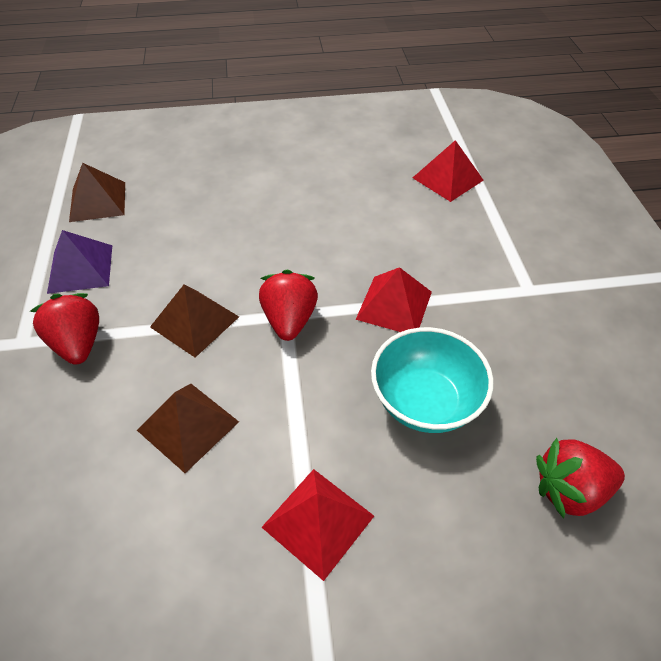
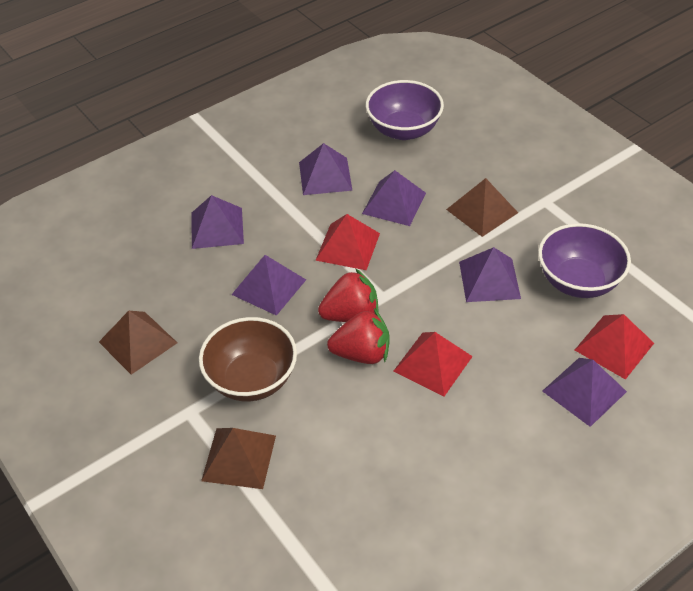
brown bowl: none = 0 -> [199,317,297,402] = 1
purple bowl: none = 0 -> [366,80,444,140] [538,223,631,298] = 2
purple pyramid: [47,230,112,294] = 1 -> [191,195,244,249] [231,255,306,316] [299,143,353,195] [362,170,426,226] [459,247,521,302] [542,358,627,427] = 6
red strawberry: [30,293,99,365] [259,270,318,341] [536,438,625,519] = 3 -> [318,268,379,322] [327,309,390,364] = 2
turquoise bowl: [371,327,493,433] = 1 -> none = 0

